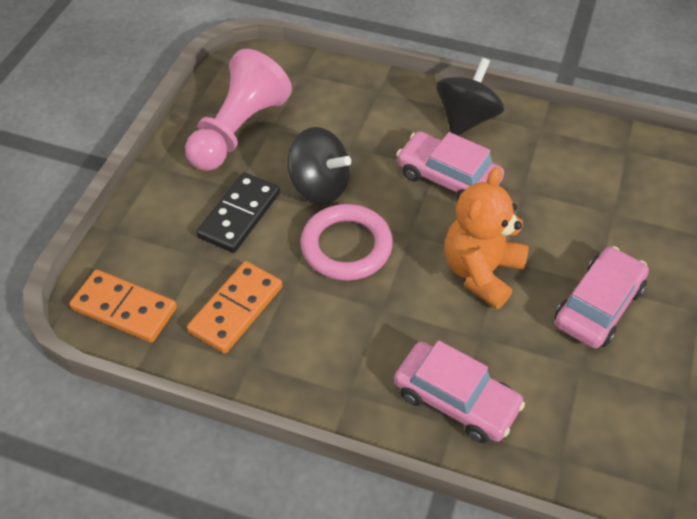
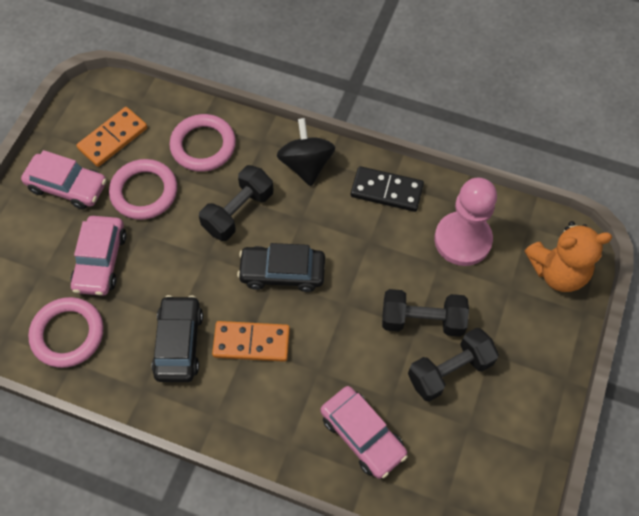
black car: none = 0 -> [152,295,203,382] [237,243,325,292] = 2
black dumbbell: none = 0 -> [199,165,273,241] [382,289,469,337] [408,328,499,402] = 3
black spinning top: [287,127,351,205] [436,58,504,136] = 2 -> [277,118,335,186] = 1
pink ring: [300,204,393,281] = 1 -> [28,297,104,368] [109,159,177,220] [169,114,236,172] = 3

